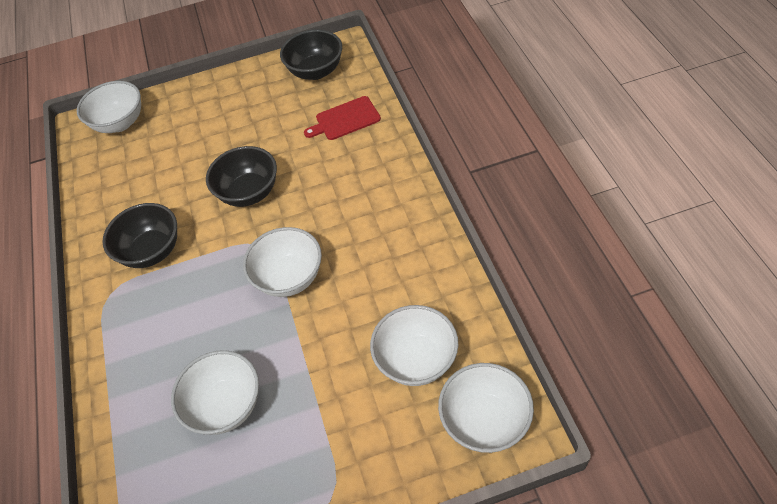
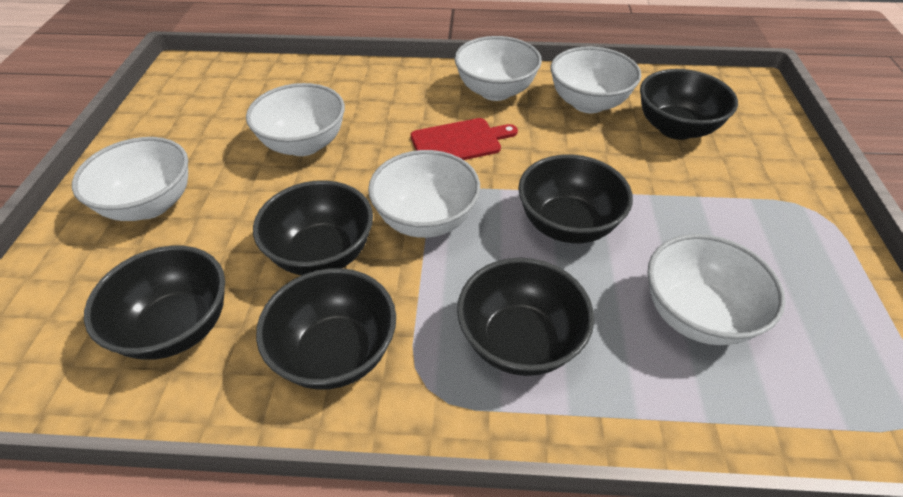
black bowl: [102,203,177,268] [206,146,277,207] [280,29,342,80] = 3 -> [84,246,225,360] [253,180,373,275] [256,268,396,390] [457,258,594,376] [518,154,633,243] [640,69,738,140] = 6
white bowl: [77,81,141,133] [171,350,259,435] [243,227,322,297] [370,305,458,386] [438,363,534,453] = 5 -> [72,137,188,221] [246,83,345,156] [368,150,480,238] [454,36,542,101] [550,46,641,113] [648,234,785,345] = 6

